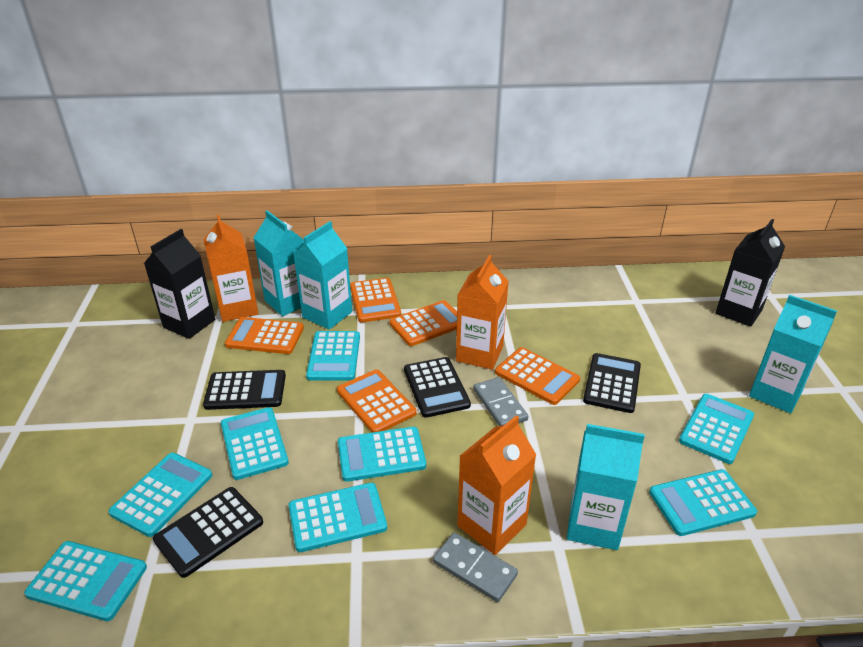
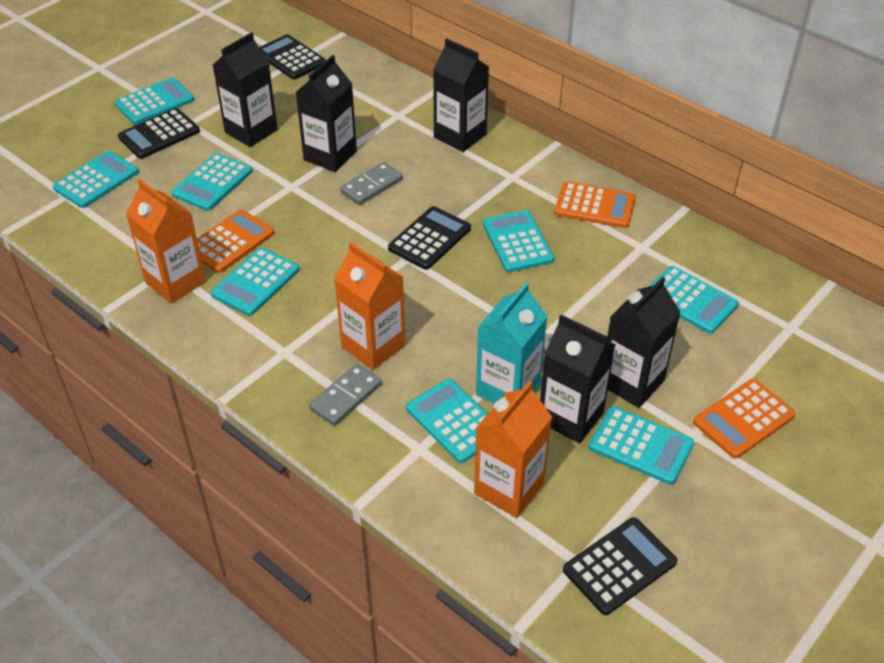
black carton: [144,229,215,339] [716,219,785,327] = 2 -> [213,32,278,147] [296,55,357,172] [433,38,489,152] [540,315,615,443] [607,277,681,408] = 5
orange calculator: [225,317,304,354] [337,369,417,433] [350,278,401,323] [389,300,457,346] [495,347,580,405] = 5 -> [197,209,274,273] [554,181,636,228] [693,379,796,459] = 3
turquoise carton: [253,210,304,316] [293,221,352,330] [567,424,645,550] [749,295,837,414] = 4 -> [476,283,547,404] = 1

